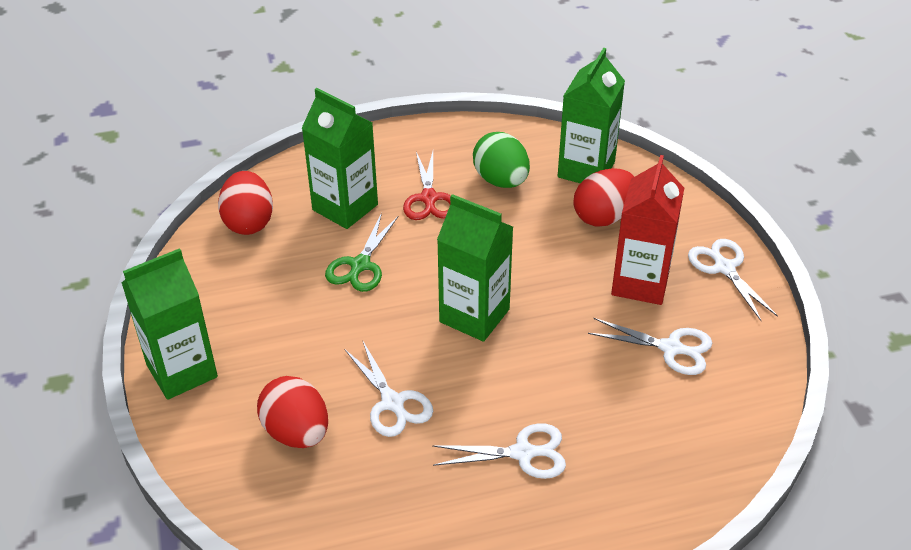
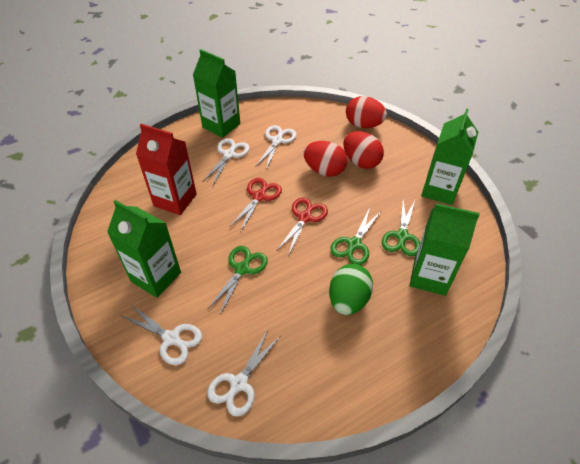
green scissors: [325,213,399,292] = 1 -> [207,246,268,315] [330,208,381,265] [382,200,420,256] = 3
red scissors: [403,152,451,220] = 1 -> [230,178,282,231] [277,198,328,256] = 2

